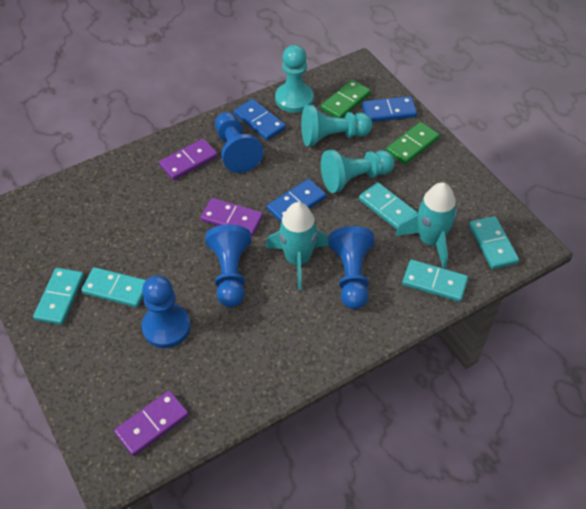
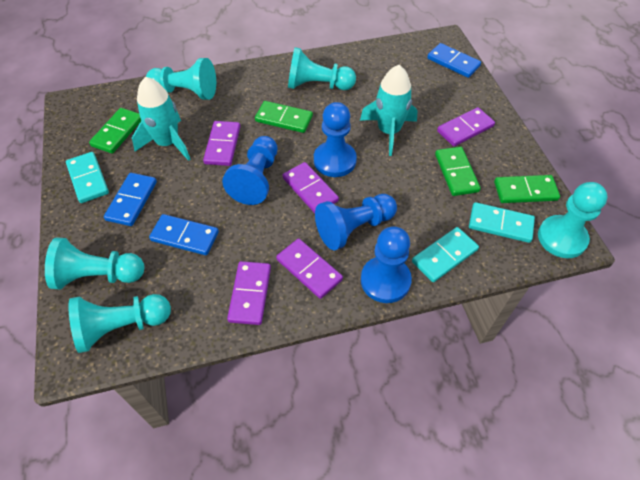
green domino: [321,80,371,118] [386,122,440,164] = 2 -> [89,108,141,154] [255,101,313,133] [435,147,481,196] [494,175,560,203] = 4
purple domino: [114,391,189,456] [159,139,218,180] [201,198,263,236] = 3 -> [203,121,240,166] [227,261,271,325] [276,238,343,299] [283,162,339,213] [437,107,495,146] = 5
turquoise domino: [33,268,84,325] [81,267,146,307] [359,182,418,230] [402,259,468,302] [469,216,519,269] = 5 -> [66,152,109,203] [412,227,479,282] [469,202,535,243] = 3
turquoise pawn: [275,45,314,113] [301,105,373,147] [321,150,395,193] = 3 -> [45,237,144,289] [68,294,171,353] [146,58,216,100] [288,47,356,90] [538,182,608,258] = 5

